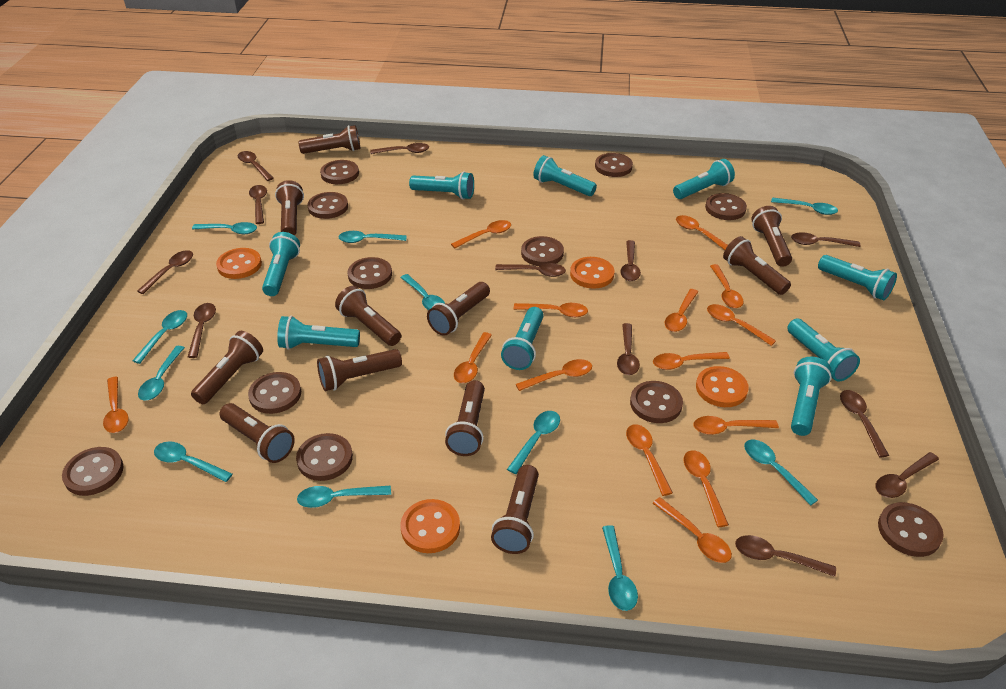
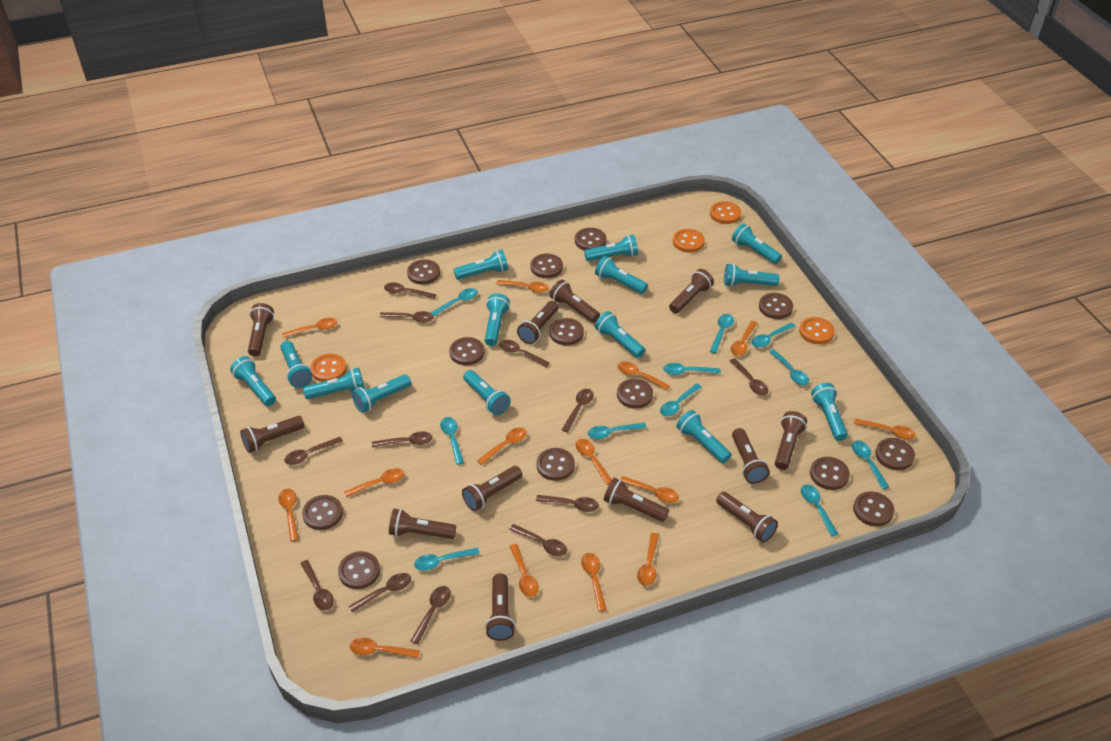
brown button: [62,447,123,496] [248,372,301,414] [296,433,353,481] [308,192,348,219] [320,160,359,184] [348,257,392,289] [521,236,564,266] [595,153,633,177] [630,381,683,423] [705,193,747,220] [878,502,944,557] = 11 -> [302,495,343,530] [338,551,380,589] [407,259,440,285] [449,337,485,365] [531,254,563,278] [537,448,575,481] [549,318,584,345] [575,228,607,251] [617,379,653,409] [759,293,793,319] [810,457,850,490] [853,492,894,527] [875,438,915,470] = 13
brown flashlight: [191,331,263,404] [220,403,295,463] [275,180,304,236] [298,125,361,154] [317,349,402,391] [335,286,401,346] [427,282,490,336] [445,380,485,456] [491,465,539,554] [723,236,791,295] [752,206,792,267] = 11 -> [240,416,304,453] [248,303,274,357] [389,509,456,539] [462,466,522,511] [485,573,515,641] [517,301,558,344] [550,280,600,323] [604,478,669,522] [669,269,714,314] [716,492,778,542] [732,428,770,484] [775,411,807,470] = 12
turquoise flashlight: [262,232,300,296] [277,316,360,350] [409,172,474,200] [501,307,544,370] [533,155,597,196] [673,159,735,199] [787,318,860,382] [791,357,832,436] [818,255,897,300] = 9 -> [230,356,276,406] [280,341,312,388] [303,367,364,399] [352,374,411,413] [454,250,508,280] [463,370,510,415] [485,293,510,346] [584,235,638,261] [595,256,648,294] [595,311,645,358] [676,410,731,463] [724,264,780,287] [732,223,782,264] [811,383,848,441] = 14

